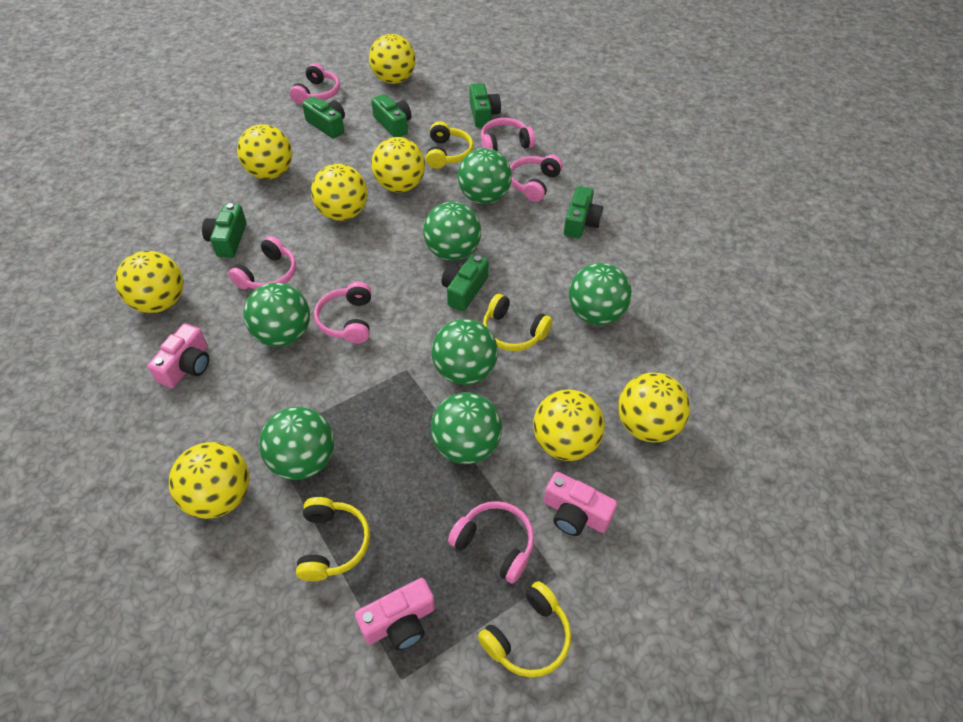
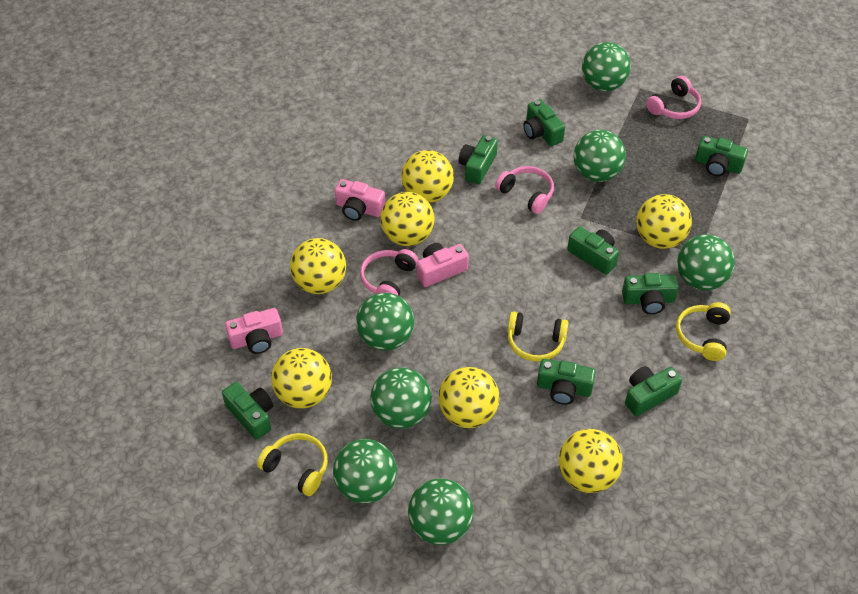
green camera: [202,203,247,258] [302,96,345,139] [371,94,412,137] [441,254,489,312] [469,83,501,127] [564,186,603,239] = 6 -> [222,382,274,440] [459,135,498,184] [523,99,565,146] [537,359,596,405] [567,227,619,275] [622,273,679,314] [625,366,682,416] [695,136,748,176] = 8
pink headphones: [228,236,296,290] [290,63,340,105] [314,282,371,344] [448,501,534,584] [481,118,535,151] [510,155,563,202] = 6 -> [360,249,418,296] [495,166,554,214] [646,76,701,119] = 3
yellow ball: [115,251,184,313] [169,442,250,519] [237,124,292,179] [311,164,368,221] [369,34,415,84] [371,137,425,192] [533,389,605,461] [618,372,690,443] = 8 -> [271,348,332,409] [290,238,346,294] [380,192,435,246] [401,150,454,203] [438,367,500,428] [559,429,623,493] [636,194,692,249] = 7
yellow headphones: [296,497,370,581] [426,121,474,169] [478,581,571,678] [483,294,552,351] = 4 -> [257,433,328,496] [507,311,568,362] [676,302,731,361] = 3

